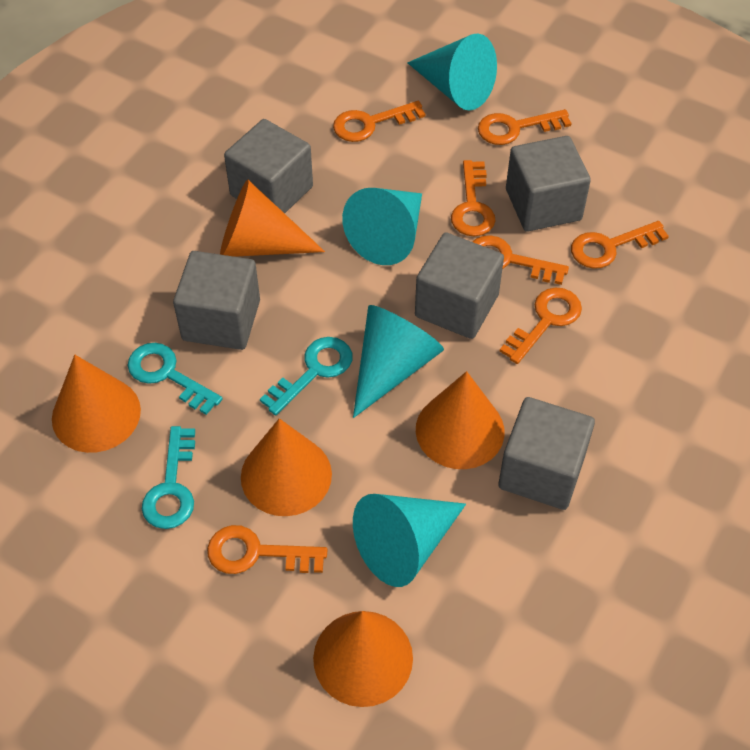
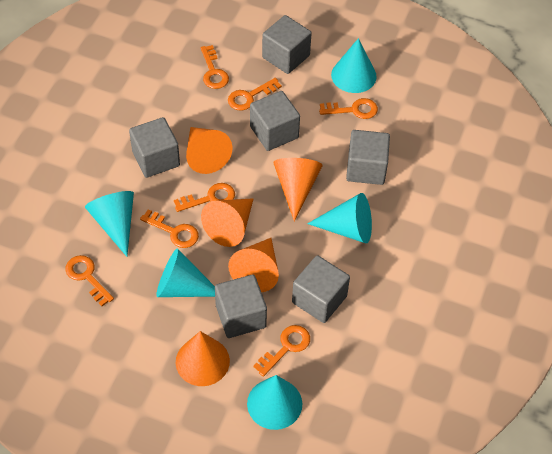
grey cube: [173,251,260,350] [224,119,313,213] [415,232,504,339] [498,397,595,510] [506,136,591,232] = 5 -> [129,117,180,178] [215,275,267,338] [250,91,300,151] [262,15,312,74] [292,255,350,323] [346,130,390,185] = 6
turquoise cone: [342,188,422,265] [353,305,444,418] [353,494,466,587] [407,33,497,110] = 4 -> [85,191,134,257] [156,248,215,297] [247,375,302,430] [307,193,372,243] [331,38,377,93] = 5
turquoise key: [128,343,223,415] [142,426,195,529] [260,337,352,415] = 3 -> none = 0

